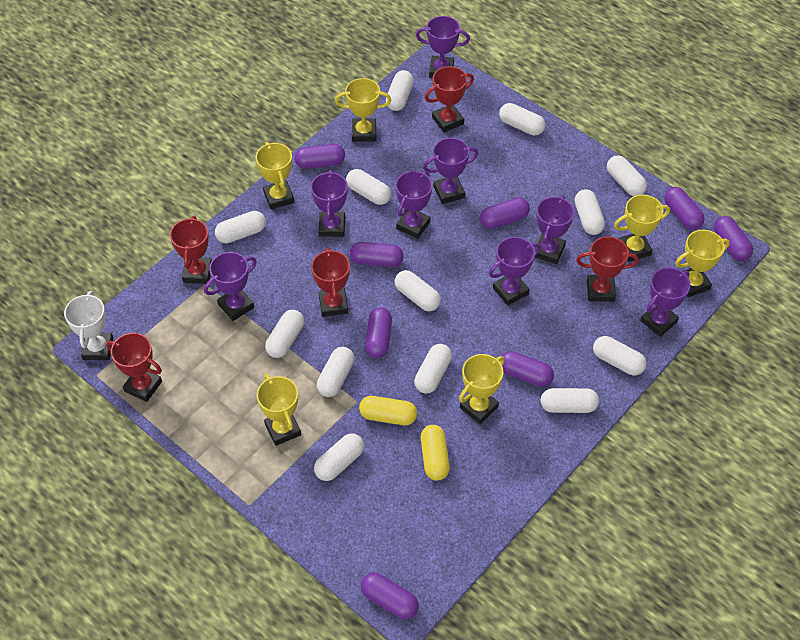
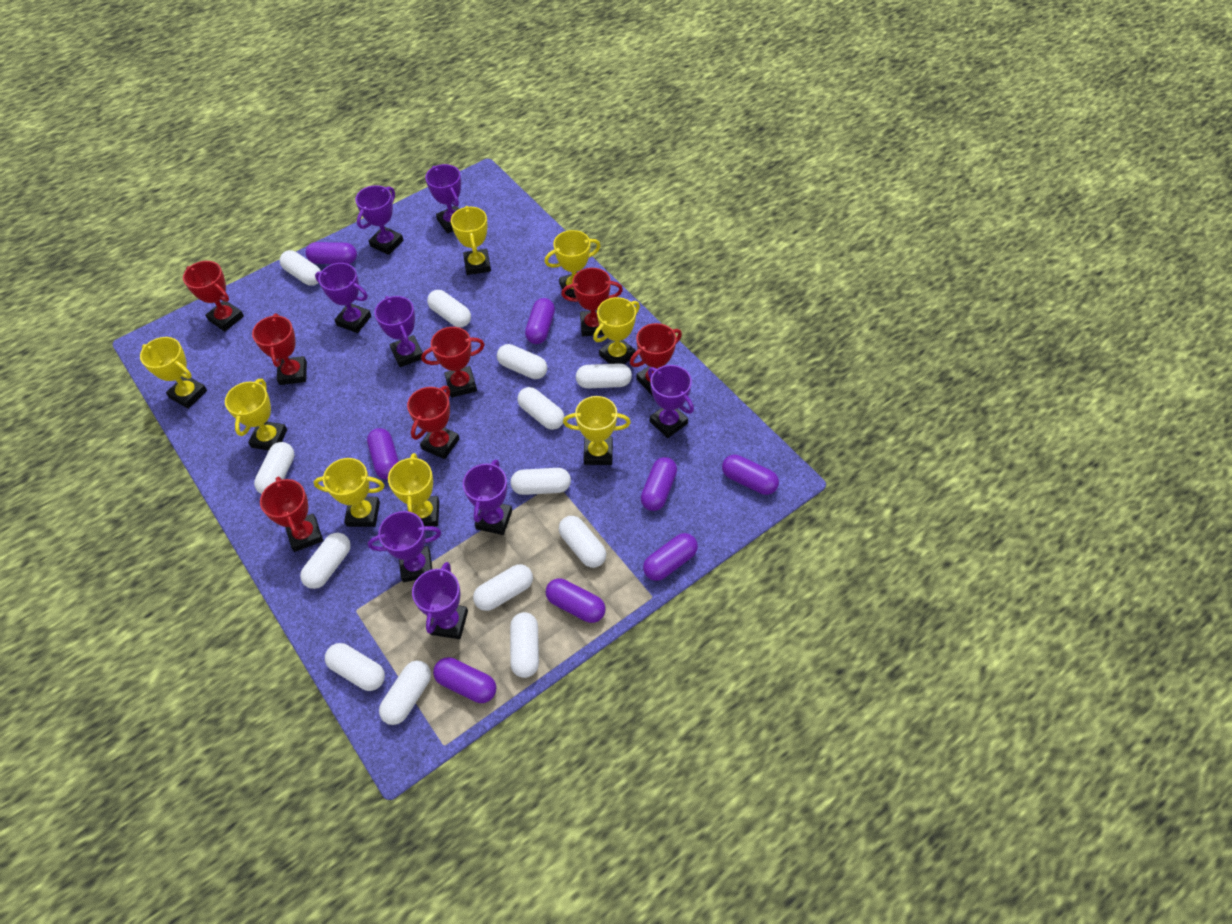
red trophy: [106,333,162,402] [170,216,212,284] [311,248,350,317] [425,66,474,132] [576,236,639,302] = 5 -> [183,261,244,332] [252,314,307,385] [260,476,323,552] [407,386,460,459] [421,327,485,398] [561,268,623,336] [630,323,682,396] = 7
white trophy: [64,291,113,360] = 1 -> none = 0
yellow capsule: [359,396,417,425] [421,425,450,481] = 2 -> none = 0
yellow trophy: [256,142,294,209] [257,374,301,446] [335,78,391,142] [459,354,505,424] [614,195,670,262] [675,230,730,298] = 6 -> [140,337,207,409] [225,379,287,451] [314,458,384,527] [388,453,439,526] [451,206,491,275] [544,230,601,298] [563,396,631,465] [593,297,640,364] = 8

